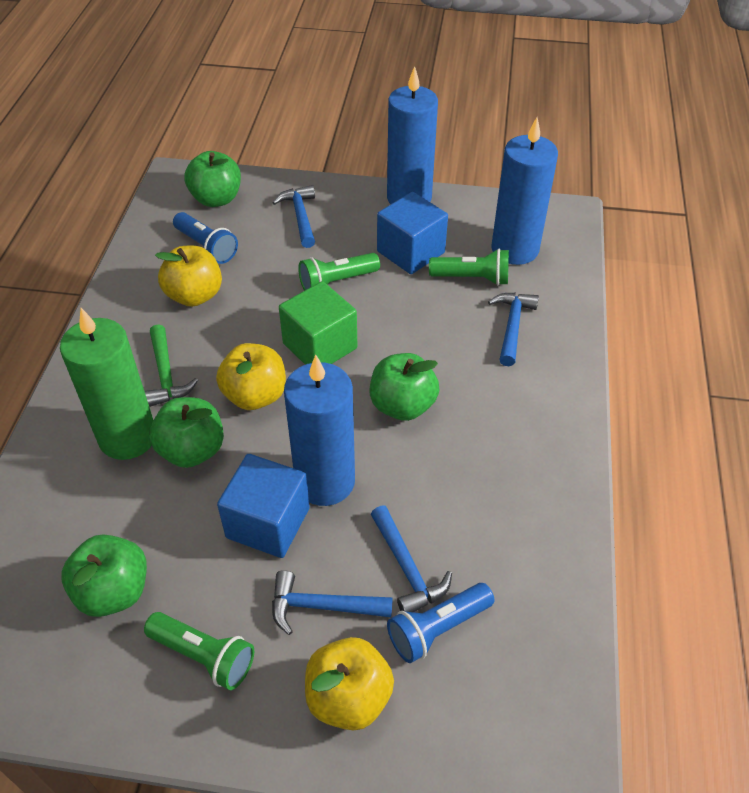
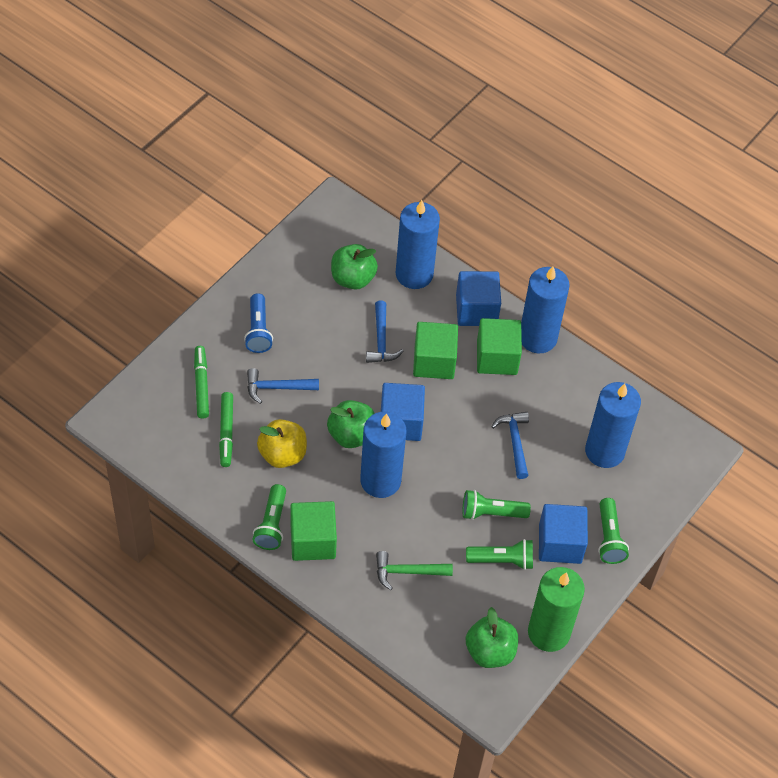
blue candle: [284,355,355,506] [387,66,438,204] [491,117,558,265] = 3 -> [360,412,406,498] [396,200,440,289] [521,266,570,353] [585,382,641,468] = 4
blue cube: [217,454,310,558] [377,192,448,274] = 2 -> [381,383,425,441] [456,271,501,326] [539,504,588,564] = 3
blue flashlight: [173,212,238,264] [387,583,494,663] = 2 -> [244,293,273,353] = 1
blue hammer: [272,185,315,248] [272,570,393,635] [371,506,452,612] [488,293,539,366] = 4 -> [247,368,319,404] [366,301,403,363] [491,412,529,479] = 3
green apple: [61,535,147,617] [149,397,224,468] [184,151,241,207] [370,353,439,421] = 4 -> [327,400,375,448] [331,244,378,290] [466,607,518,668] = 3
green cube: [279,281,357,365] = 1 -> [290,501,337,561] [413,322,458,379] [477,318,522,375] = 3
green flashlight: [144,612,254,690] [298,253,380,291] [429,249,509,286] = 3 -> [252,484,286,550] [462,490,531,520] [466,539,533,570] [598,498,629,564] = 4
green marker: none = 0 -> [194,346,209,419] [219,392,233,467] = 2
yellow apple: [155,245,222,307] [216,343,286,410] [305,637,394,730] = 3 -> [257,419,307,468] = 1

